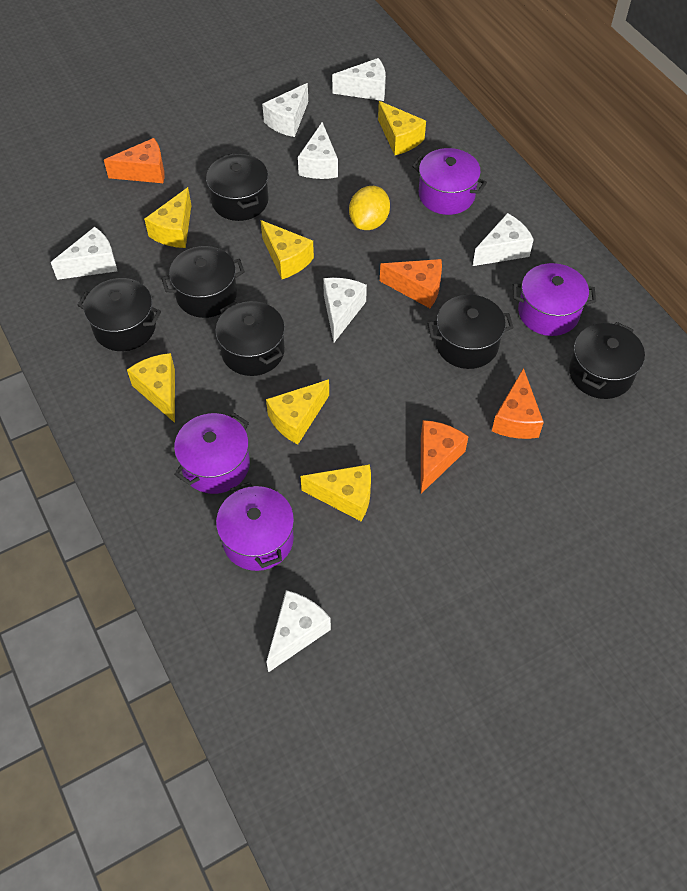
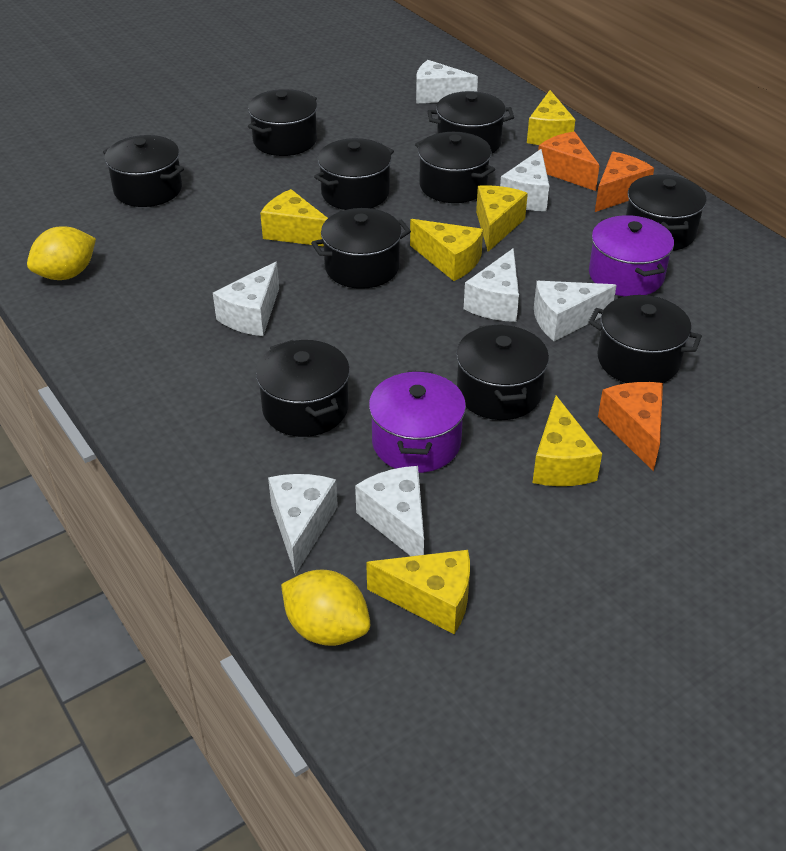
black pot: [77,278,161,351] [161,246,245,318] [206,153,269,221] [215,301,285,376] [427,295,514,369] [569,322,645,399] = 6 -> [103,135,184,207] [248,89,317,156] [256,340,350,437] [311,208,411,289] [314,138,394,210] [415,132,495,203] [428,91,514,154] [456,324,549,420] [588,295,702,383] [626,175,706,251] = 10
orange cheese: [104,138,165,183] [380,259,442,308] [421,420,469,494] [492,368,544,439] = 4 -> [538,131,600,191] [595,152,654,212] [598,382,663,472] = 3
purple pot: [174,413,250,494] [216,482,294,571] [412,148,487,215] [513,263,596,336] = 4 -> [369,371,466,473] [589,215,674,296] = 2
yellow lemon: [349,186,390,230] = 1 -> [27,226,96,280] [281,570,370,646] = 2

